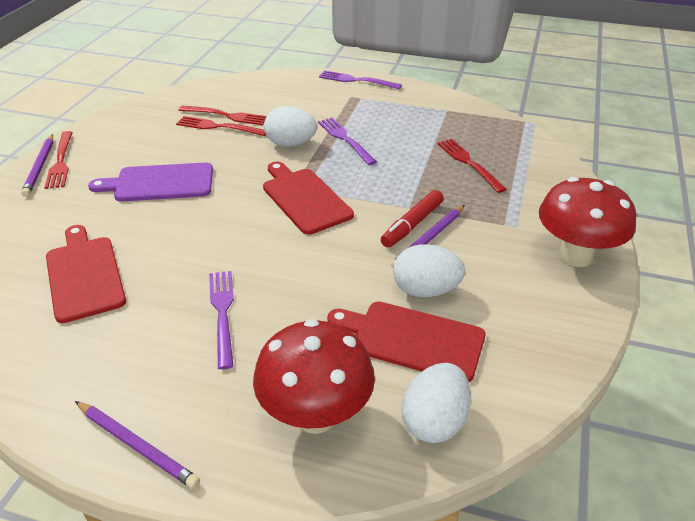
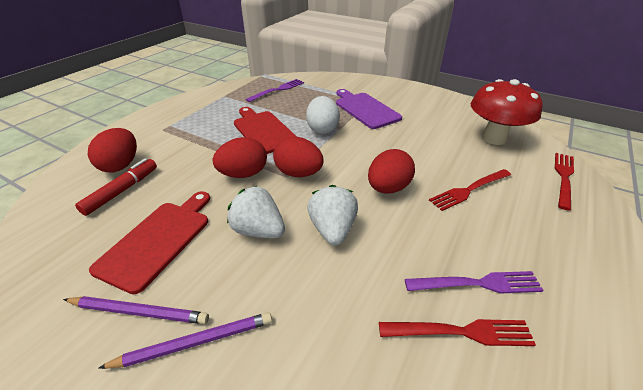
purple fork: [209,271,234,369] [318,118,377,165] [319,70,402,89] = 3 -> [246,79,304,102] [405,271,544,293] = 2
purple pencil: [21,134,53,197] [75,401,200,489] [391,205,465,268] = 3 -> [63,296,209,324] [98,312,272,369] = 2
red cutting board: [46,225,126,323] [263,162,354,235] [327,301,485,382] = 3 -> [89,191,210,294] [234,107,297,154] = 2
red egg: none = 0 -> [87,128,137,172] [213,137,267,178] [273,137,323,177] [368,149,415,194] = 4
red fork: [44,131,73,189] [176,116,266,136] [179,106,266,125] [437,139,507,193] = 4 -> [379,319,536,346] [429,169,511,211] [555,153,574,211] = 3
red mushroom: [253,319,375,434] [539,177,636,267] = 2 -> [471,79,543,145] = 1
white egg: [264,106,317,147] [393,244,465,297] [402,363,471,443] = 3 -> [306,96,340,134] = 1
white strawberry: none = 0 -> [227,186,285,238] [307,185,358,245] = 2

